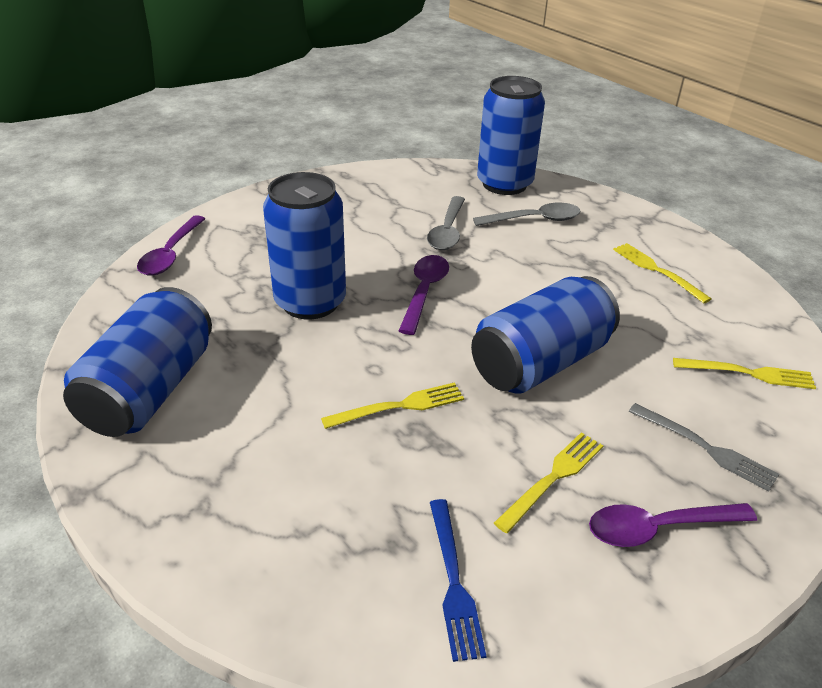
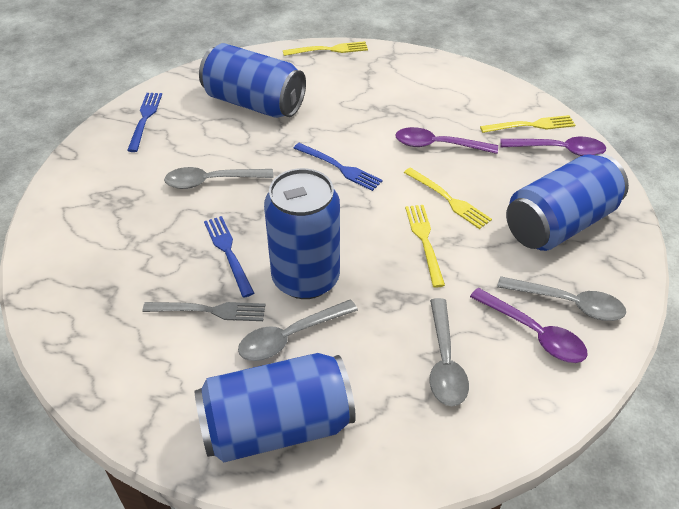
blue fork: [430,499,486,662] = 1 -> [127,93,162,152] [204,216,254,298] [294,143,383,191] = 3
grey spoon: [427,196,465,250] [473,203,581,226] = 2 -> [164,167,274,189] [238,299,358,361] [429,298,469,406] [497,276,626,321] = 4

